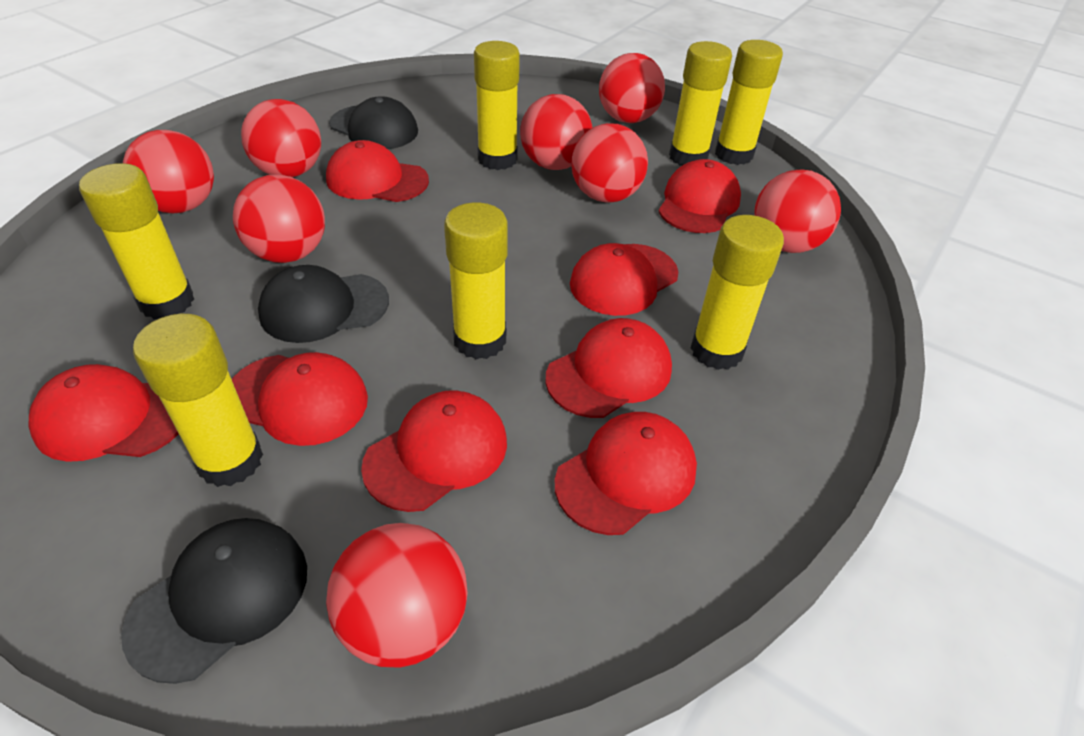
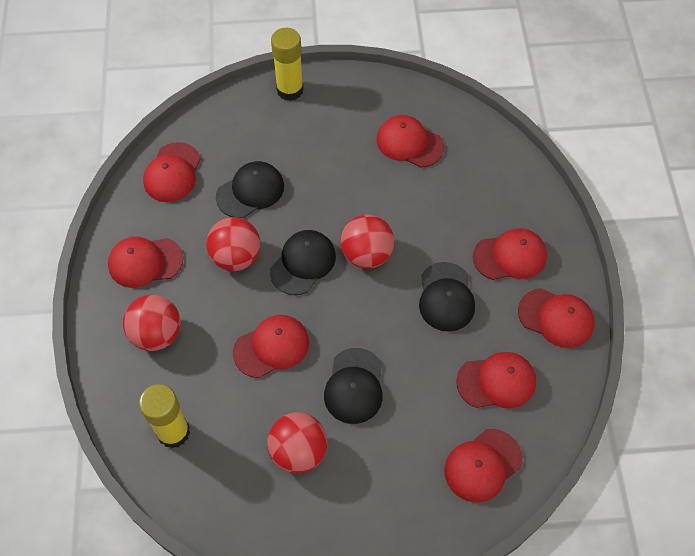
black cap: [121,518,307,684] [258,265,389,343] [329,96,418,149] = 3 -> [216,161,284,218] [270,230,336,295] [324,348,383,424] [419,262,475,332] = 4
red ball: [123,130,214,213] [233,174,325,263] [241,99,321,177] [326,523,468,667] [520,94,592,170] [571,123,648,203] [599,53,665,123] [754,170,841,253] = 8 -> [123,295,181,351] [206,217,261,271] [267,412,327,474] [340,215,394,268] = 4
yellow glue stick: [79,163,194,319] [133,314,263,487] [444,202,508,359] [474,41,520,170] [669,41,732,166] [691,215,784,370] [715,40,783,165] = 7 -> [139,384,190,448] [271,28,304,101] = 2

